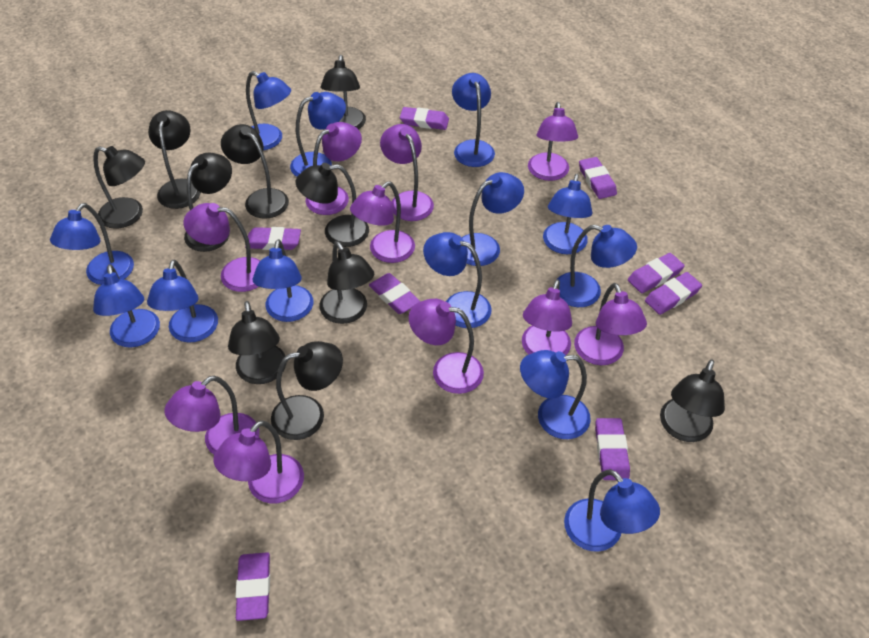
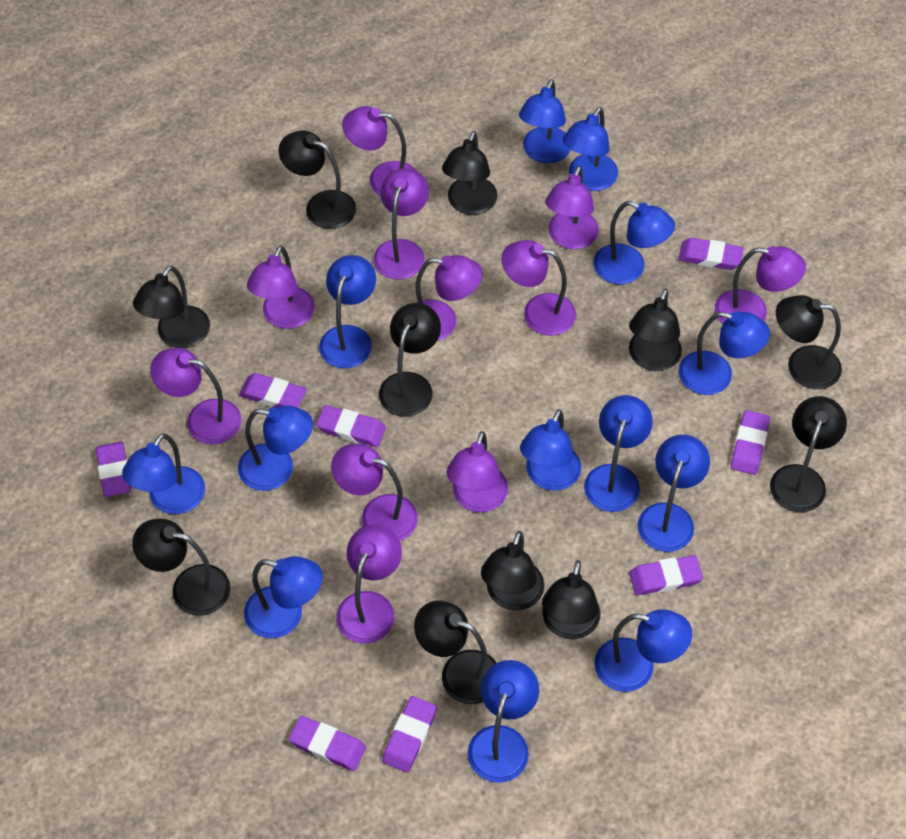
black lamp: [93,146,145,229] [148,110,201,209] [184,153,232,252] [221,124,289,219] [228,301,286,384] [271,341,343,440] [296,163,369,247] [319,241,374,324] [321,55,366,129] [660,359,725,442] = 10 -> [132,519,231,616] [133,265,210,348] [279,131,356,229] [379,303,441,417] [414,601,496,704] [442,131,498,215] [481,531,545,611] [542,560,600,639] [629,288,682,371] [770,396,847,512] [776,295,842,389] = 11
purple lamp: [164,376,259,454] [183,203,261,292] [213,420,304,504] [306,122,362,215] [350,181,415,263] [380,124,434,221] [409,299,484,394] [522,279,572,355] [528,102,578,181] [574,283,647,365] = 10 -> [150,348,242,445] [247,246,315,329] [331,444,418,541] [336,524,402,644] [342,106,415,196] [373,168,429,280] [415,255,483,341] [446,431,508,512] [501,240,576,336] [545,166,599,249] [715,246,806,324] = 11

